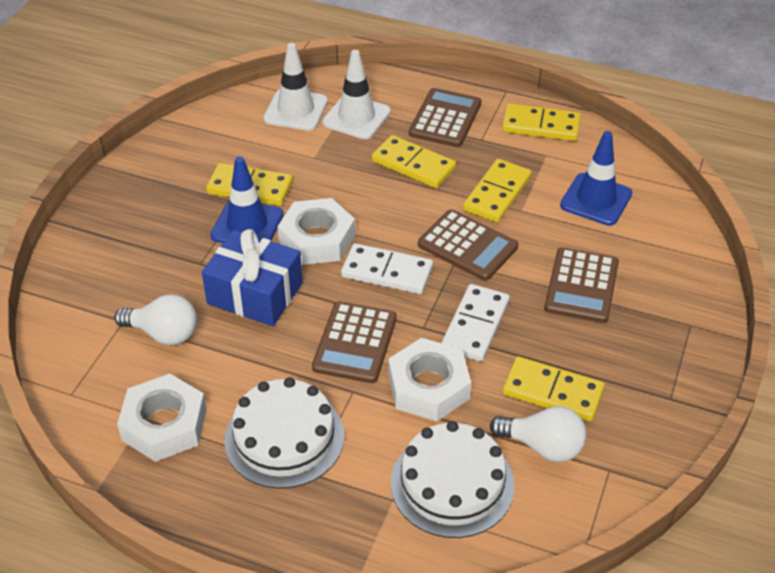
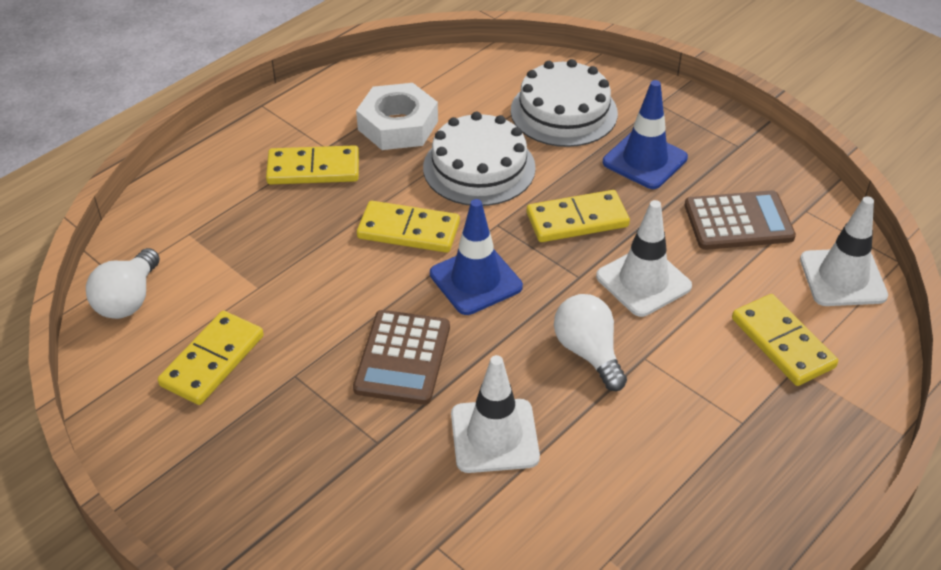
blue gift: [202,229,303,326] = 1 -> none = 0
brown calculator: [312,301,397,383] [409,88,482,147] [418,209,518,281] [544,247,619,323] = 4 -> [353,310,450,405] [685,190,796,250] = 2
white domino: [341,243,433,294] [441,284,510,362] = 2 -> none = 0
white nut: [117,374,207,462] [277,198,355,265] [388,338,471,421] = 3 -> [356,83,438,150] = 1
white traffic cone: [263,43,328,130] [322,50,391,140] = 2 -> [451,355,540,473] [596,200,692,317] [800,196,888,306] = 3

